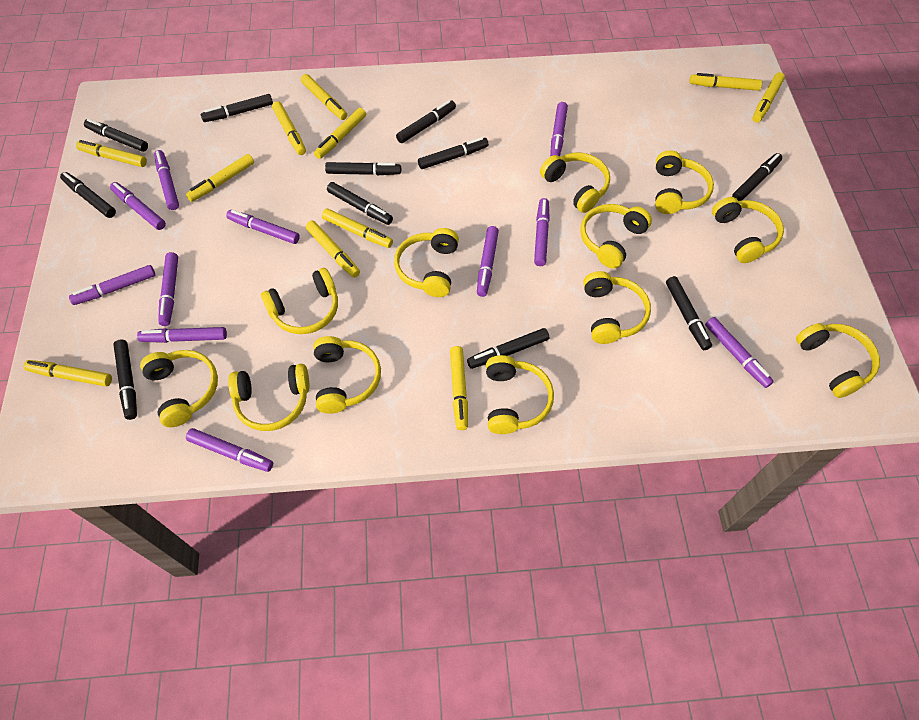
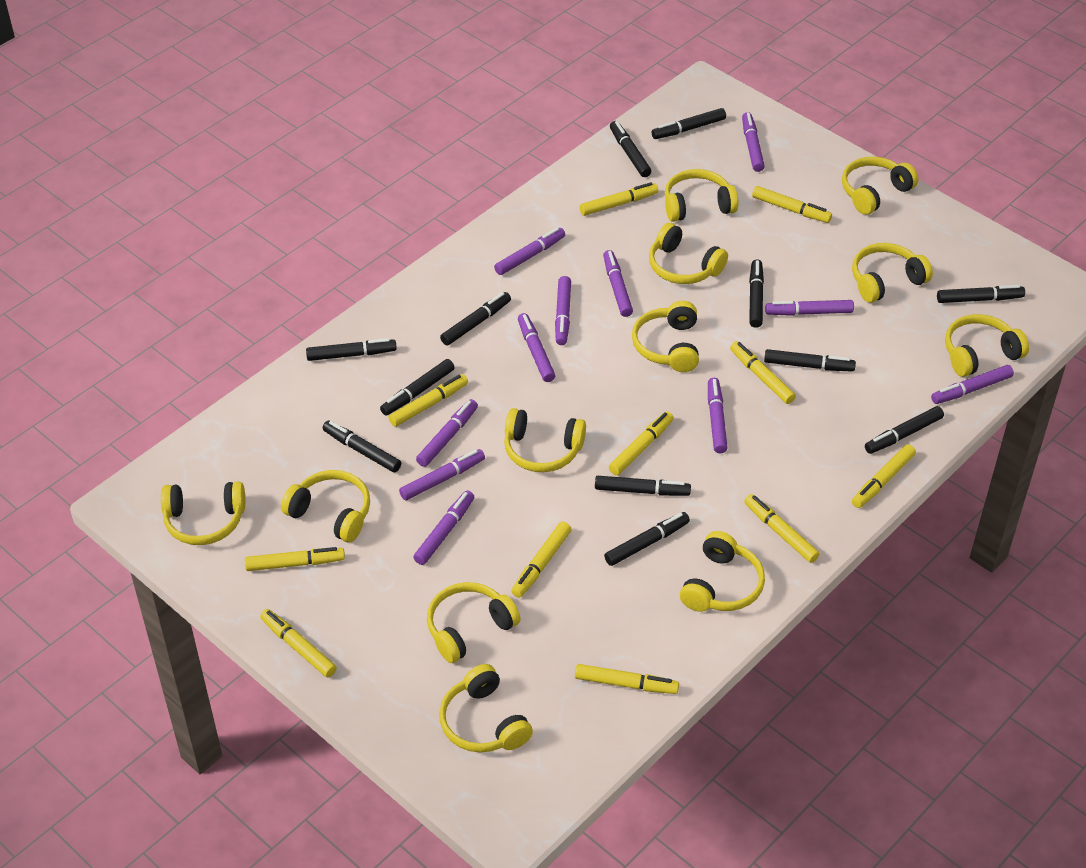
black marker: [60,172,116,218] [84,118,148,152] [113,340,137,420] [201,94,273,122] [325,162,401,175] [327,182,393,225] [396,100,456,143] [418,137,489,169] [467,328,549,369] [666,276,712,350] [732,153,783,201] = 11 -> [306,338,397,361] [323,421,401,473] [380,359,455,416] [440,292,511,345] [595,476,691,496] [604,512,690,566] [610,121,652,177] [652,108,726,139] [749,259,764,328] [764,349,856,372] [865,406,944,454] [937,285,1025,303] = 12

